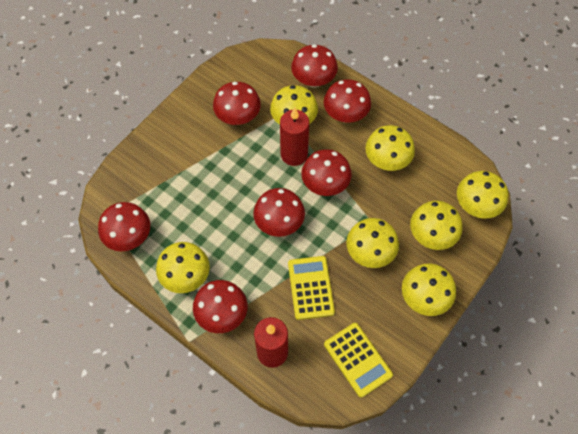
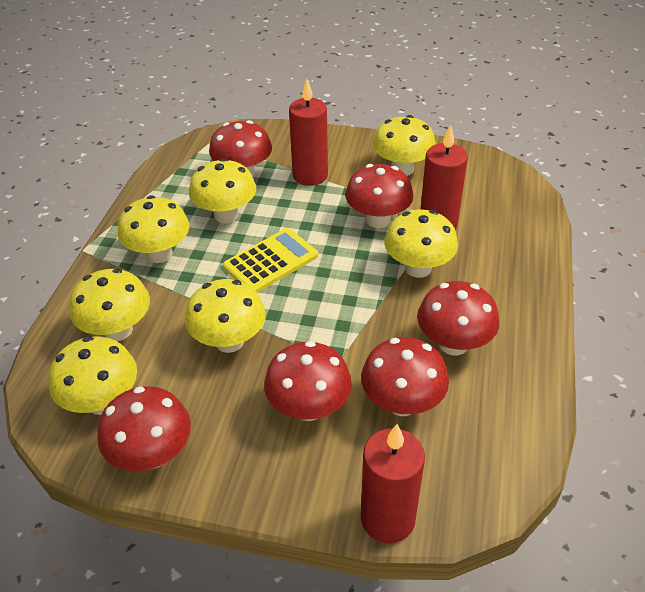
red candle: [254,317,288,368] [280,108,309,166] = 2 -> [289,79,328,186] [361,424,425,543] [420,125,468,230] = 3
red mushroom: [98,202,150,251] [193,280,248,333] [213,82,261,125] [253,188,305,237] [291,44,338,88] [301,149,352,196] [324,79,371,123] = 7 -> [97,386,191,471] [209,120,272,177] [264,341,352,421] [345,164,414,228] [361,337,449,416] [417,281,500,355] = 6
yellow calculator: [288,256,335,320] [324,323,393,398] = 2 -> [223,228,318,293] = 1

